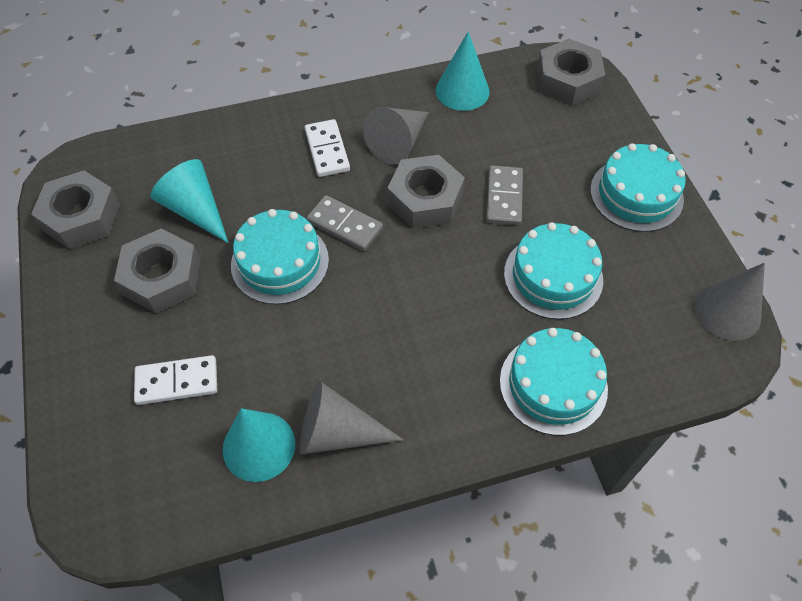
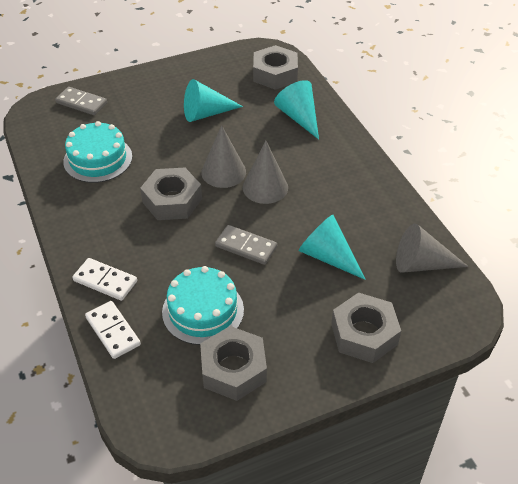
turquoise cake: [231,209,329,304] [500,328,608,435] [504,222,603,319] [590,143,686,232] = 4 -> [63,121,132,183] [162,266,244,345] = 2

